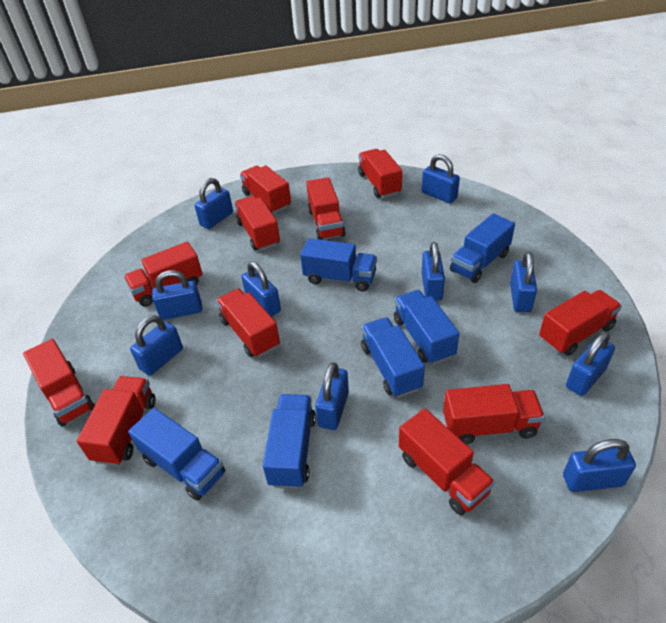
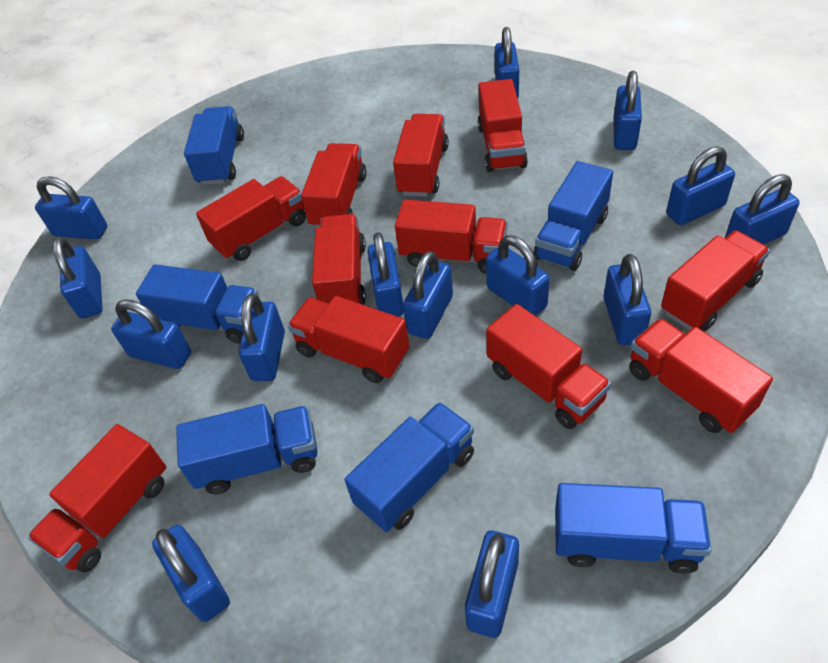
blue padlock: [130,315,183,376] [152,270,202,320] [194,178,233,229] [241,261,281,317] [315,362,349,430] [422,154,460,203] [422,242,445,301] [510,252,537,312] [563,439,636,492] [566,332,615,396] = 10 -> [35,176,107,240] [53,237,103,318] [111,299,191,369] [152,525,230,622] [238,294,285,381] [367,232,404,316] [403,251,453,339] [465,530,519,638] [486,235,550,316] [495,27,519,99] [603,254,651,345] [613,71,642,150] [666,146,735,225] [725,174,800,244] = 14

